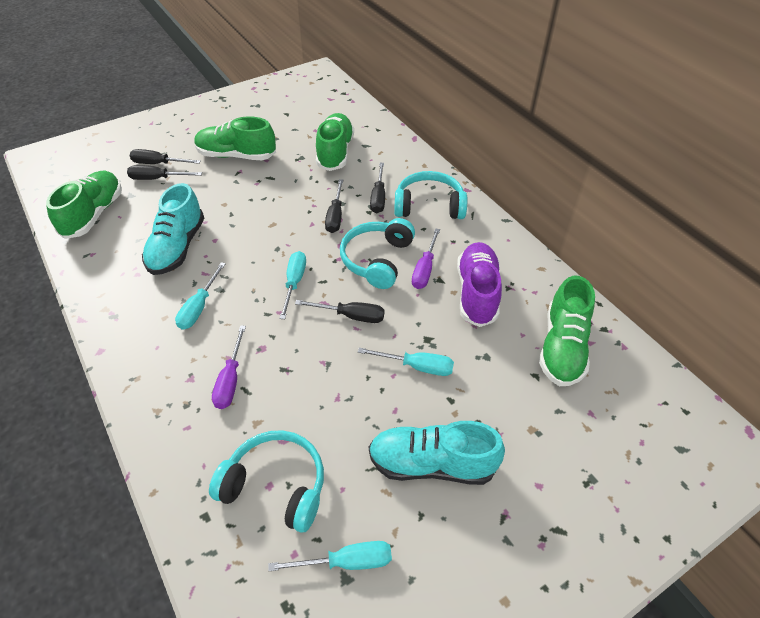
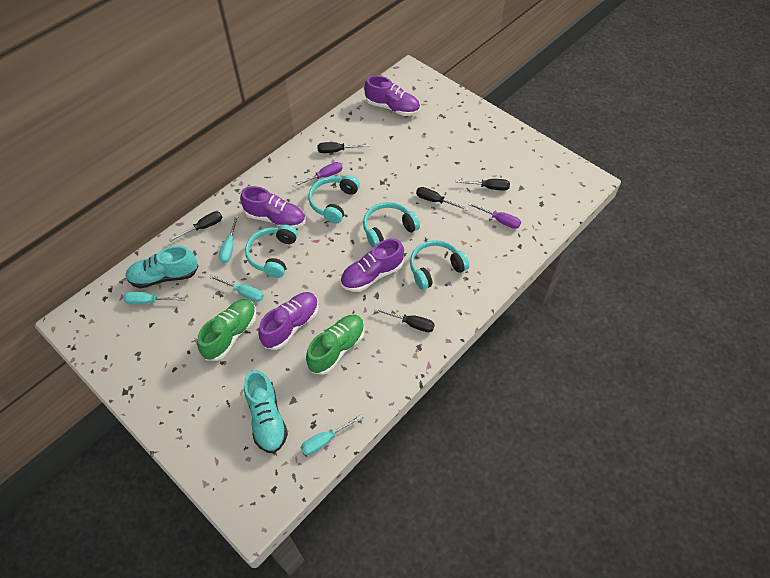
green shoe: [46,171,122,239] [194,116,276,160] [316,113,354,171] [539,276,595,386] = 4 -> [197,299,257,361] [306,315,365,375] = 2
purple shoe: [457,242,502,327] = 1 -> [240,186,306,229] [258,292,318,350] [340,239,404,292] [364,75,420,116] = 4
turquoise headphones: [209,430,324,533] [340,218,415,289] [394,171,467,219] = 3 -> [245,225,298,278] [308,175,360,224] [363,202,420,248] [410,240,469,290] = 4

